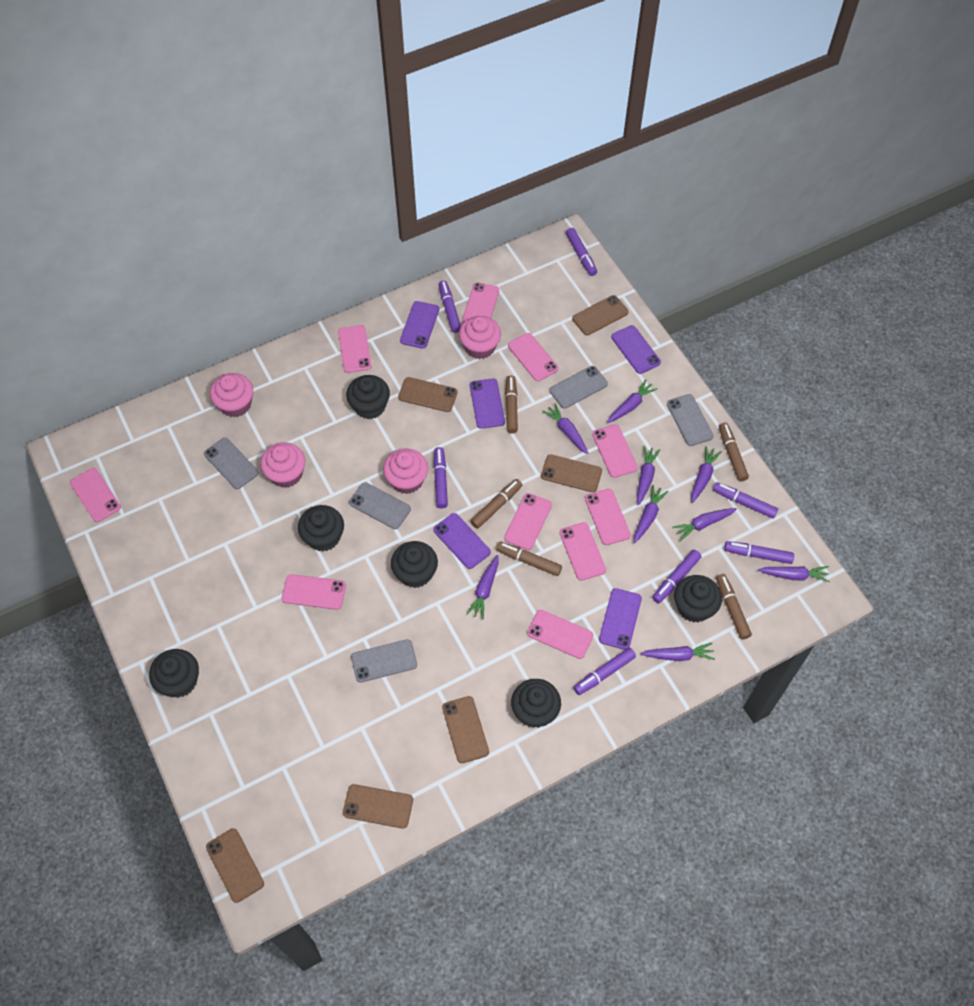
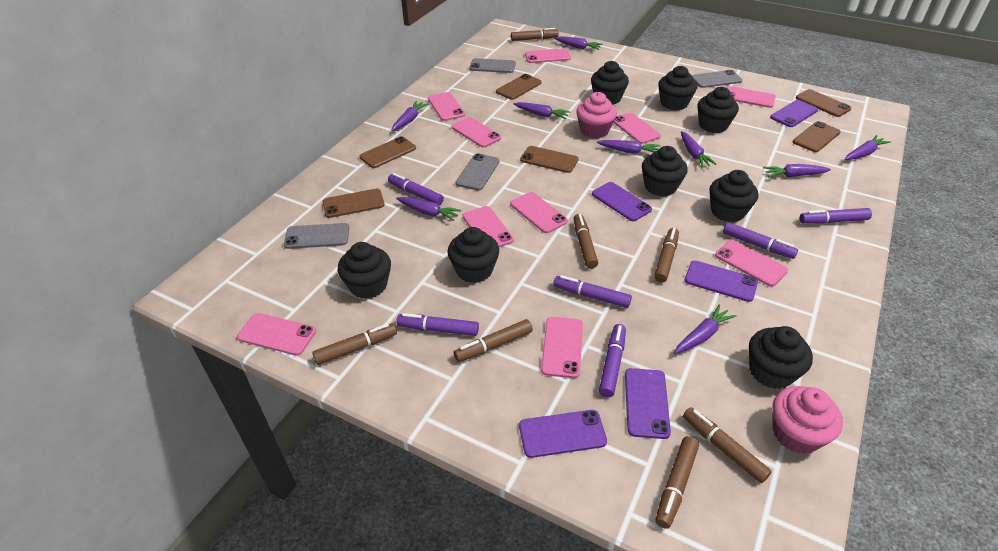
black cupcake: [149,649,199,698] [298,505,344,551] [346,375,390,419] [391,541,438,588] [511,679,561,728] [674,575,722,623] = 6 -> [338,242,391,299] [447,227,499,283] [591,61,629,105] [642,146,688,197] [658,66,697,110] [697,87,739,133] [709,170,758,222] [749,326,813,389] = 8
brown marker: [470,479,522,529] [496,541,562,576] [505,376,518,433] [716,574,752,639] [719,423,749,482] = 5 -> [312,323,397,365] [454,319,533,362] [511,28,559,41] [573,214,598,269] [654,228,679,283] [656,436,699,529] [683,407,772,483] = 7
grey phone: [204,438,259,489] [349,482,411,529] [351,639,417,683] [549,366,608,409] [667,394,714,446] = 5 -> [284,223,349,249] [455,153,500,190] [469,58,516,73] [692,70,742,88] = 4
pink cupcake: [210,373,253,417] [260,442,305,488] [383,448,428,494] [459,316,501,359] = 4 -> [576,92,617,138] [772,386,843,454] = 2
purple marker: [434,447,448,508] [439,280,461,333] [566,228,597,276] [573,648,636,695] [652,550,702,603] [713,482,778,519] [724,541,794,564] = 7 -> [388,173,444,205] [396,313,479,336] [553,275,632,308] [599,324,626,398] [723,222,798,259] [800,208,872,224] = 6

